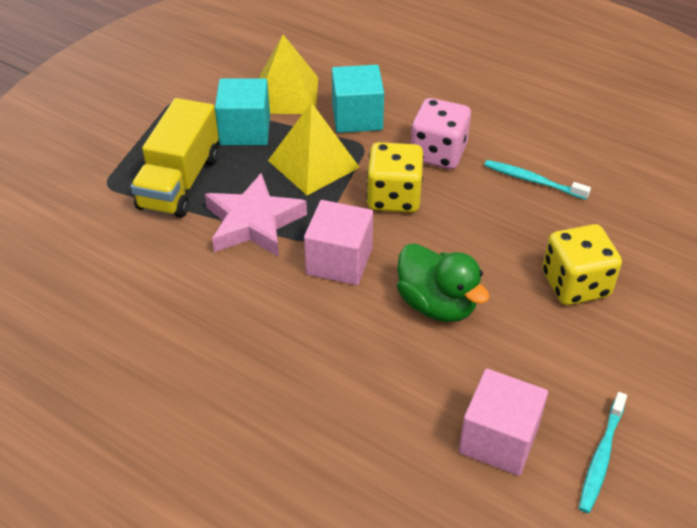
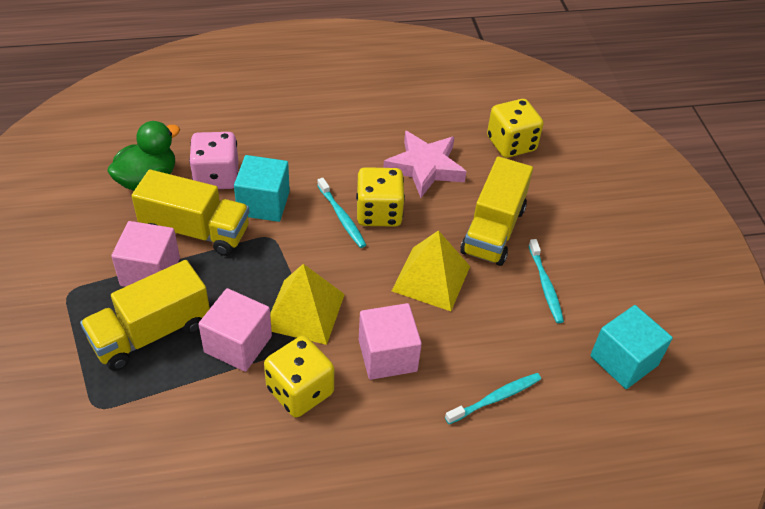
pink cube: [304,200,373,285] [459,369,548,476] = 2 -> [111,221,180,287] [198,288,272,372] [359,303,422,380] = 3
turquoise toothbrush: [484,160,591,200] [579,392,627,513] = 2 -> [317,178,366,248] [445,373,541,424] [528,239,564,323] = 3
yellow dice: [366,142,423,213] [542,224,622,305] = 2 -> [264,336,334,418] [356,167,405,227] [487,99,544,158] = 3
yellow truck: [131,98,219,218] = 1 -> [80,260,210,371] [132,169,249,256] [460,156,533,266] = 3

